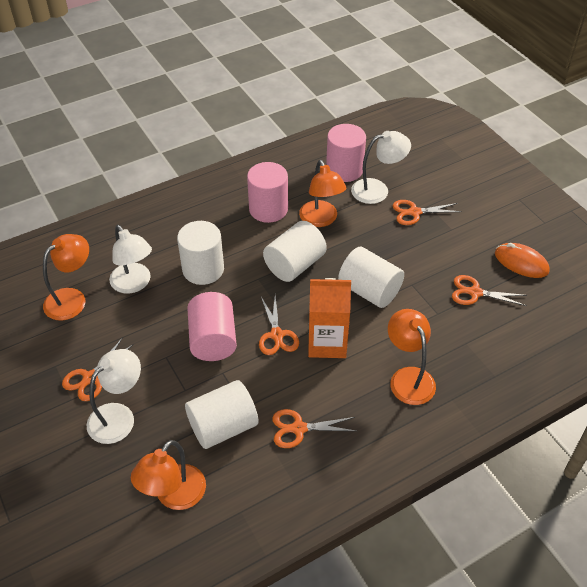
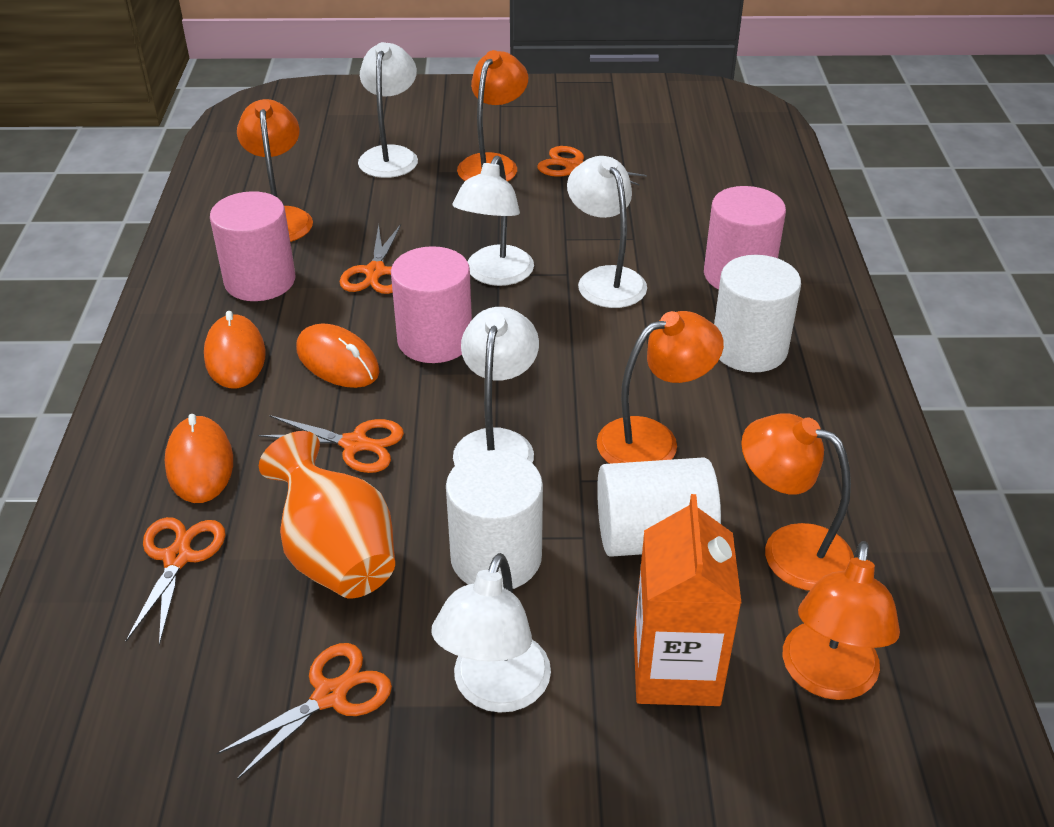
orange lamp: [43,234,89,321] [131,440,206,510] [299,160,346,227] [388,309,436,405] = 4 -> [237,99,313,242] [457,50,528,182] [597,311,724,464] [741,413,854,591] [783,541,900,700] = 5
orange mouse: [495,243,550,278] = 1 -> [165,414,233,503] [204,311,266,388] [296,323,380,388] = 3
orange vase: none = 0 -> [259,431,395,598] = 1
white cylinder: [177,221,224,285] [185,380,259,449] [263,221,327,282] [338,247,404,308] = 4 -> [446,450,543,589] [597,457,721,557] [714,255,801,372] = 3
white lamp: [87,349,141,444] [109,225,152,294] [351,131,411,204] = 3 -> [358,42,418,178] [432,553,551,713] [452,156,534,286] [453,307,539,465] [567,156,647,308] = 5

